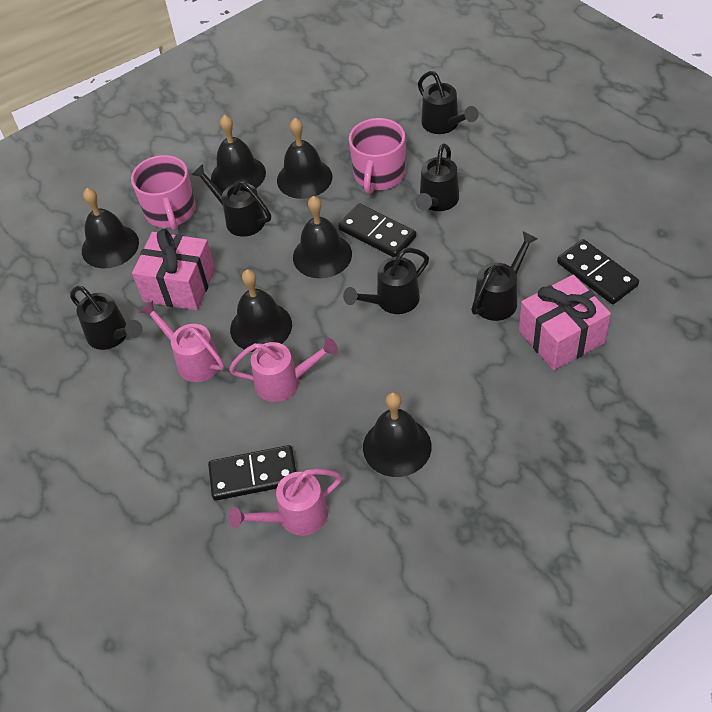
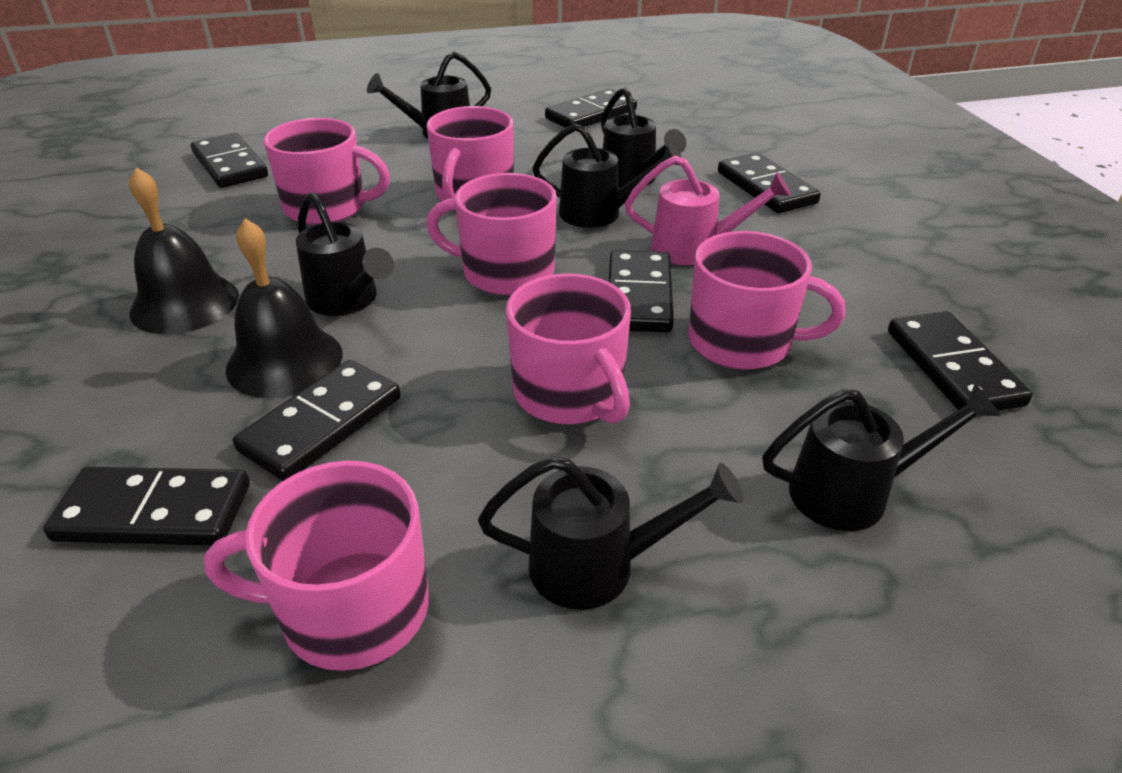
black bell: [82,188,139,268] [211,115,266,193] [230,269,292,352] [277,118,332,199] [293,196,352,278] [363,392,432,477] = 6 -> [129,167,239,334] [226,218,343,398] = 2
black domino: [208,445,296,501] [338,203,416,257] [557,239,639,304] = 3 -> [43,467,250,545] [191,133,268,188] [233,360,401,481] [545,89,637,128] [609,250,674,332] [718,153,821,213] [888,311,1033,411] = 7
pink gift: [132,229,215,310] [519,274,611,370] = 2 -> none = 0
pink mug: [131,155,196,231] [349,118,406,194] = 2 -> [204,460,429,671] [264,118,390,225] [426,106,514,201] [426,173,557,295] [506,273,631,424] [688,231,845,370] = 6
pink watering can: [140,301,224,382] [229,338,338,402] [229,469,342,536] = 3 -> [625,155,791,265] = 1

